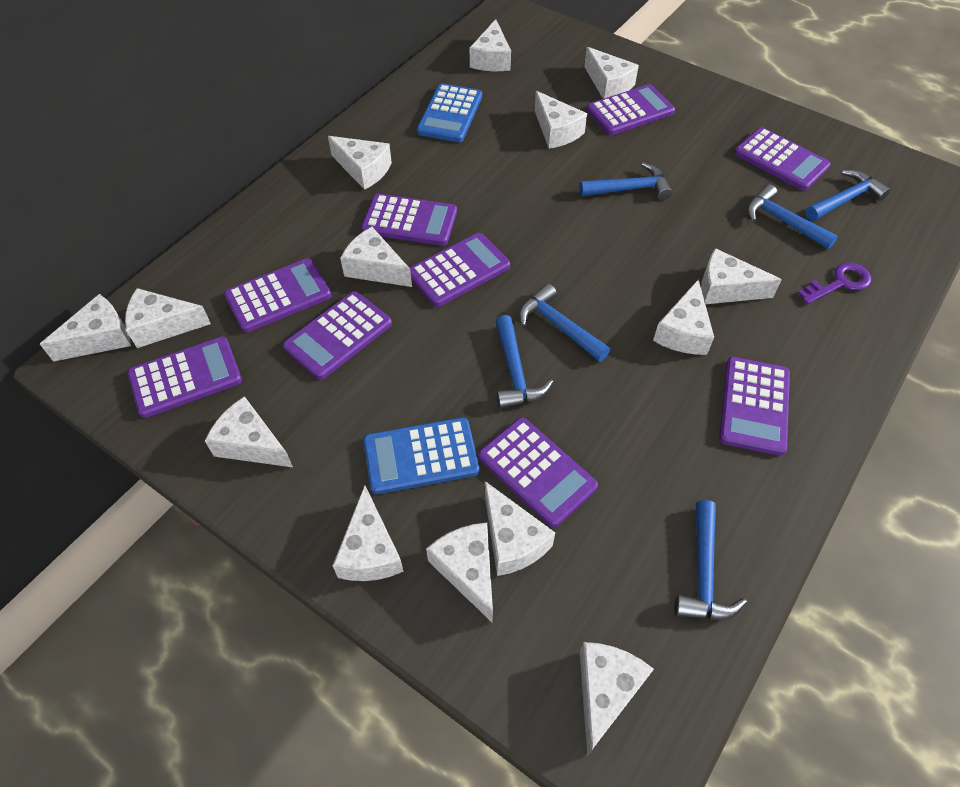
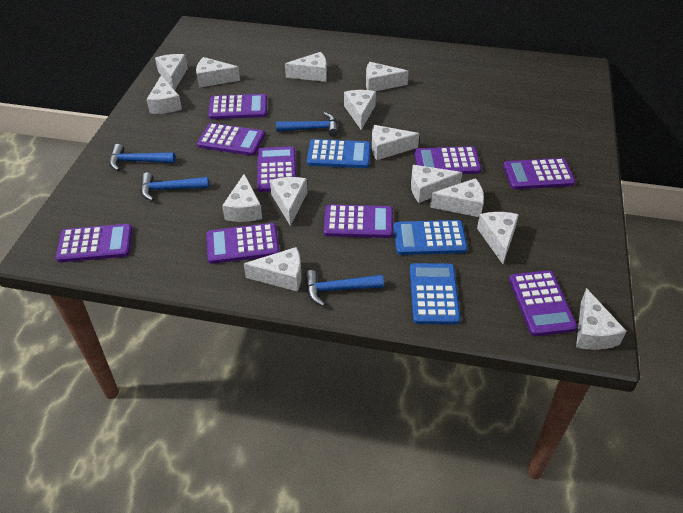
blue calculator: [363,417,479,494] [417,83,482,142] = 2 -> [307,139,371,168] [393,220,468,255] [410,263,461,325] = 3
blue hammer: [495,315,553,409] [519,284,610,362] [579,162,672,200] [674,500,747,620] [747,184,838,249] [805,170,891,221] = 6 -> [109,144,176,171] [141,172,209,201] [276,112,339,137] [305,270,384,306] = 4
purple key: [798,262,871,304] = 1 -> none = 0

